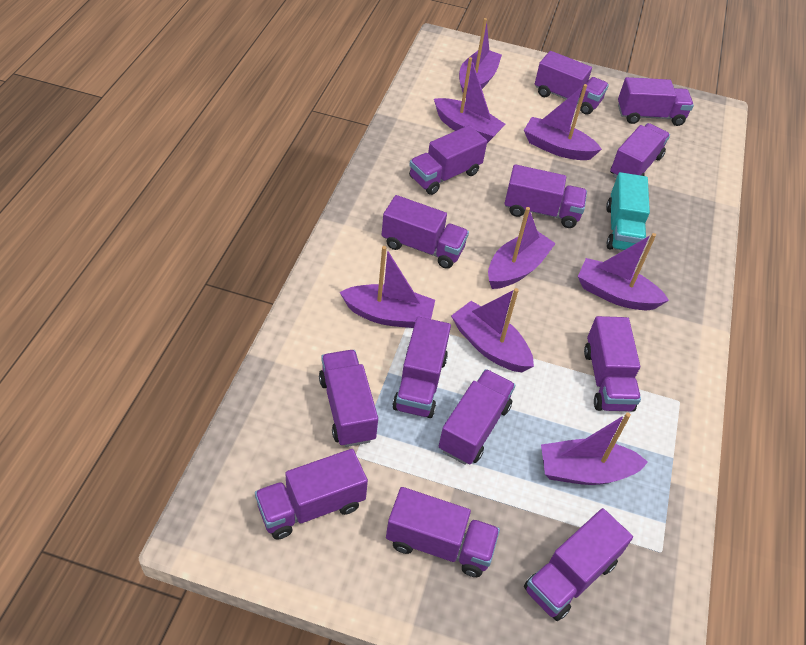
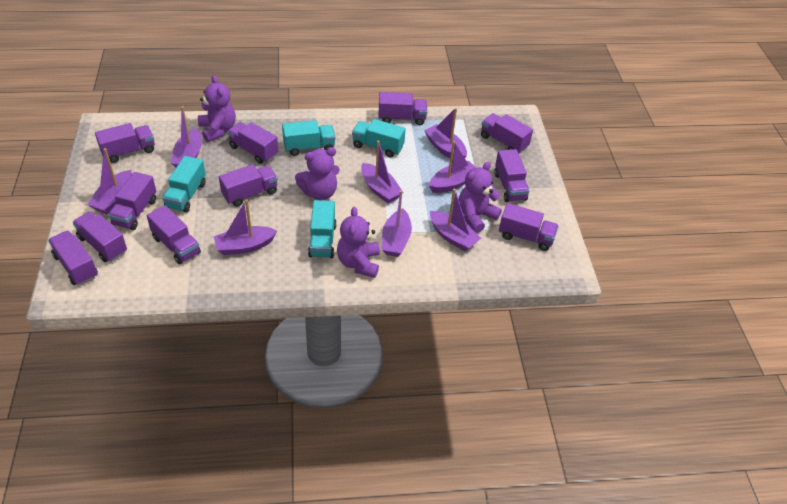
purple teddy bear: none = 0 -> [198,75,236,142] [295,147,340,200] [337,207,380,278] [459,162,502,233] = 4
purple truck: [255,449,368,540] [319,350,378,447] [382,195,469,269] [386,487,500,577] [392,317,451,418] [409,125,487,195] [439,369,516,465] [504,164,587,228] [524,508,633,621] [535,51,609,115] [584,316,641,412] [610,123,670,178] [618,77,694,126] = 13 -> [48,231,98,285] [72,211,127,262] [95,123,155,163] [108,172,156,230] [147,205,201,264] [219,164,278,207] [227,122,278,164] [379,92,427,125] [481,113,533,154] [494,149,530,202] [499,203,559,251] = 11
turquoise truck: [606,172,650,251] = 1 -> [162,156,206,212] [282,120,336,156] [308,200,337,258] [352,119,406,158] = 4

